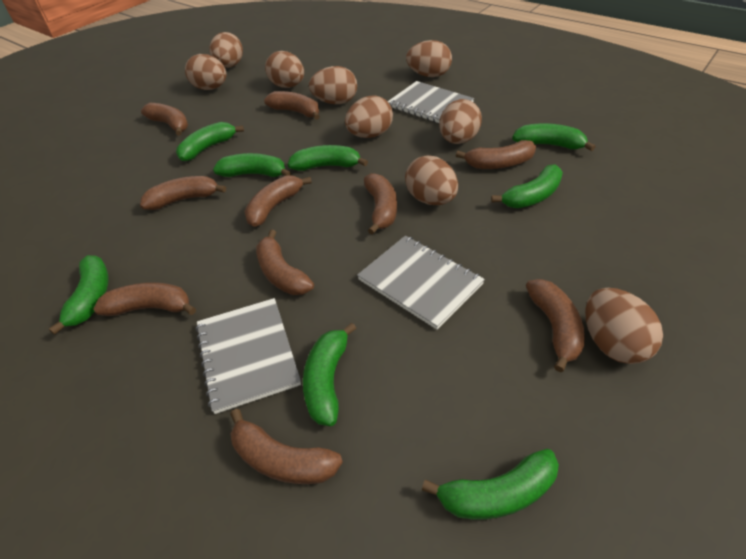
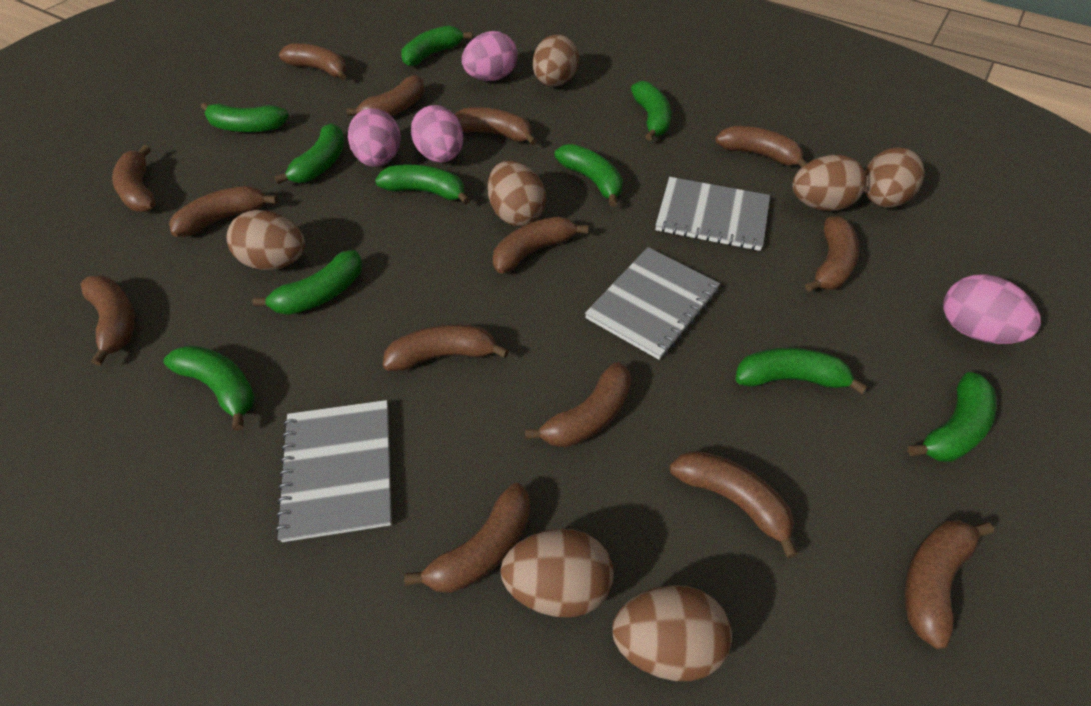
brown banana: [93,282,196,316] [140,176,226,210] [141,103,188,136] [230,409,343,484] [244,175,312,227] [256,230,314,295] [264,91,320,120] [364,173,397,235] [456,140,536,169] [526,279,585,372] = 10 -> [81,276,135,366] [112,145,155,212] [169,186,278,237] [279,43,347,80] [346,75,425,116] [383,324,509,371] [404,483,530,593] [455,107,537,145] [493,216,588,273] [525,362,631,447] [670,451,798,558] [715,126,807,167] [805,216,859,292] [905,520,994,649] = 14
brown egg: [185,54,227,90] [209,32,243,68] [265,51,304,88] [309,66,357,104] [345,96,393,138] [405,155,458,205] [406,40,452,77] [439,99,482,144] [585,288,663,364] = 9 -> [226,210,305,270] [488,161,546,226] [500,529,613,617] [533,35,579,87] [612,585,732,681] [792,155,867,211] [865,147,925,208] = 7
green banana: [49,255,109,335] [176,122,244,161] [213,153,291,177] [288,145,368,171] [303,322,356,426] [422,449,559,519] [491,164,563,208] [512,123,595,151] = 8 -> [164,345,255,431] [201,103,289,132] [252,250,362,315] [274,123,344,184] [375,165,470,205] [401,25,472,66] [554,144,623,207] [631,81,671,141] [736,348,867,394] [907,372,997,462] = 10
pink egg: none = 0 -> [348,108,401,167] [411,105,464,163] [462,31,518,81] [943,274,1041,344] = 4

